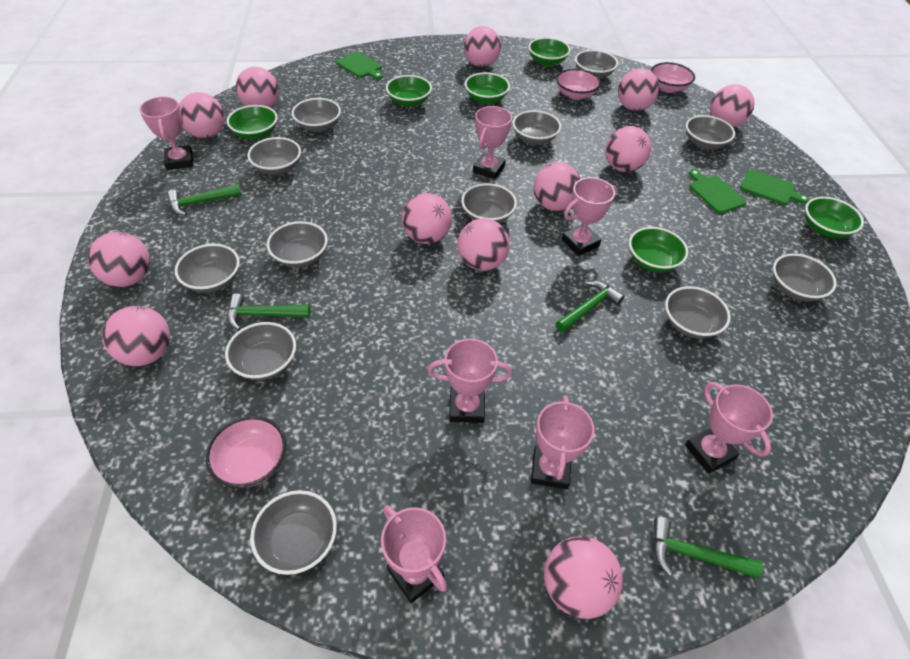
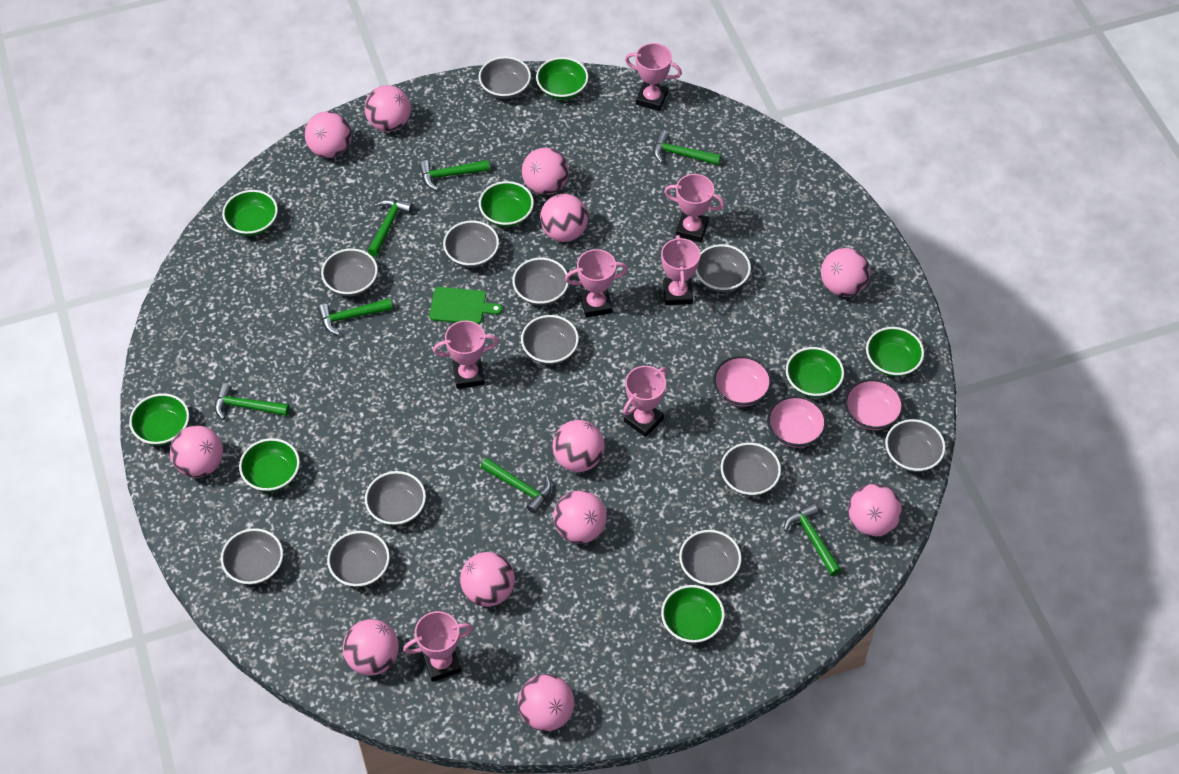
green bowl: [227,105,278,140] [386,75,432,107] [465,72,510,104] [528,37,571,66] [629,227,688,272] [805,197,864,238] = 6 -> [129,393,189,445] [222,190,278,236] [239,438,300,492] [479,181,534,227] [536,57,588,100] [661,585,725,643] [786,347,844,398] [866,327,924,377] = 8
green cutting board: [336,52,383,79] [689,169,746,214] [740,169,810,205] = 3 -> [429,287,502,324] = 1
green hammer: [167,184,242,216] [227,294,311,331] [556,280,625,333] [653,517,763,578] = 4 -> [215,383,289,420] [318,298,393,335] [367,199,413,257] [419,160,490,190] [481,458,552,514] [653,131,721,165] [784,503,841,576] = 7

